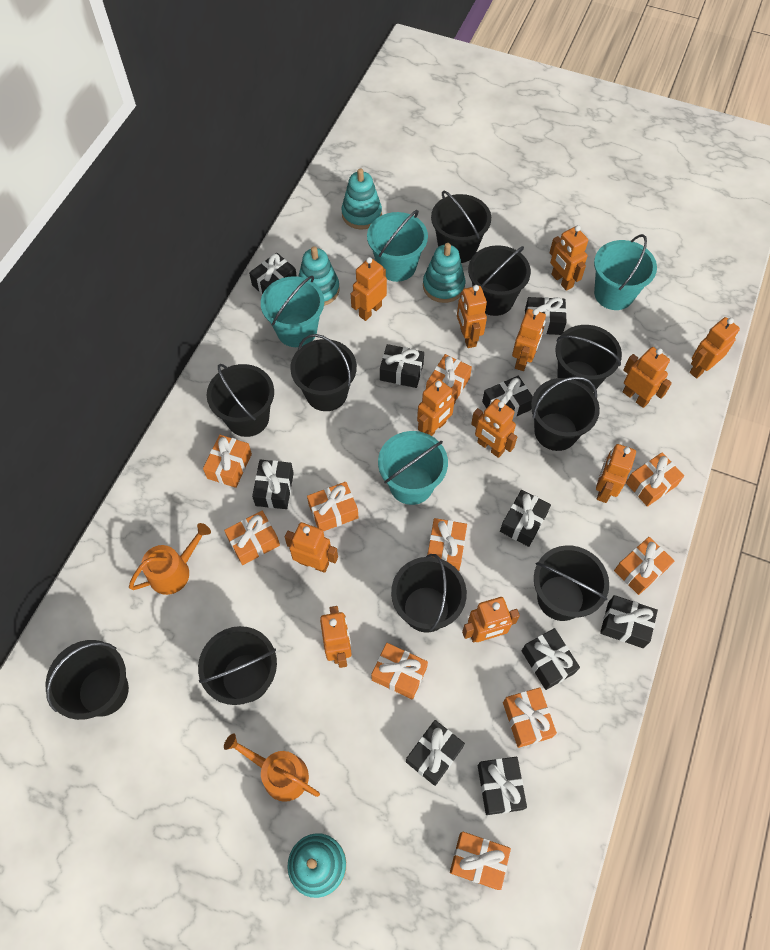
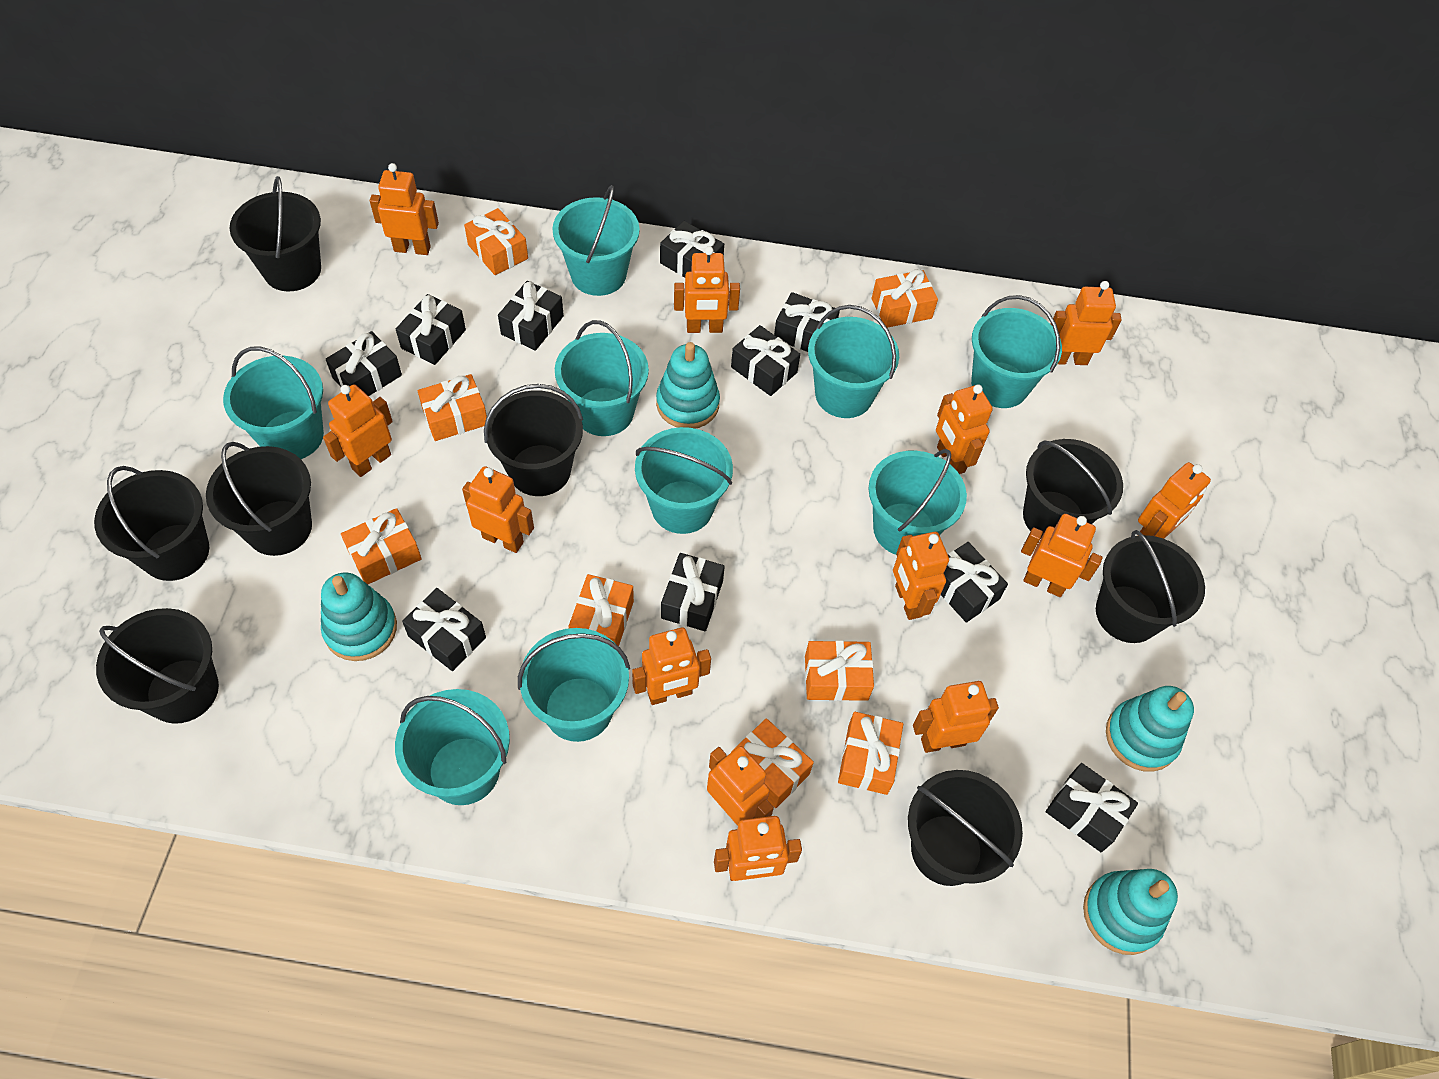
black bucket: [45,640,129,720] [198,626,277,705] [207,364,274,437] [290,334,357,411] [391,554,467,633] [431,191,491,263] [468,245,531,316] [531,376,600,451] [534,545,609,621] [555,325,622,392] = 10 -> [94,466,209,581] [96,608,219,724] [206,442,312,556] [229,176,321,292] [484,384,583,496] [908,770,1023,886] [1023,439,1123,539] [1096,530,1205,643] = 8
orange gift: [203,435,252,488] [224,511,280,565] [307,482,359,531] [371,643,428,700] [426,354,472,400] [427,518,467,571] [450,832,511,890] [503,687,557,748] [614,537,674,595] [626,453,684,507] = 10 -> [341,508,422,584] [418,374,487,441] [464,208,528,275] [569,574,634,646] [731,718,814,808] [805,640,874,701] [838,712,903,795] [872,269,938,328] = 8
orange robot: [285,522,338,573] [320,606,352,668] [351,257,387,321] [417,379,457,436] [457,285,487,348] [462,597,520,643] [471,399,517,458] [512,309,546,371] [549,225,588,291] [596,444,636,503] [623,347,672,408] [690,317,740,378] = 12 -> [323,384,393,477] [370,163,439,255] [462,466,534,553] [632,627,711,705] [674,246,740,333] [707,746,774,826] [714,816,802,881] [893,532,949,620] [913,681,999,753] [936,385,993,474] [1021,514,1103,597] [1051,281,1122,365] [1137,462,1211,539] = 13
orange watering can: [129,523,211,595] [224,734,320,802] = 2 -> none = 0
turquoise bucket: [261,276,324,347] [367,210,428,282] [378,431,448,505] [594,234,657,310] = 4 -> [223,346,324,459] [395,689,510,805] [518,628,630,742] [552,185,639,296] [555,320,649,436] [635,427,733,534] [808,305,899,418] [869,449,967,555] [971,295,1062,408] = 9

